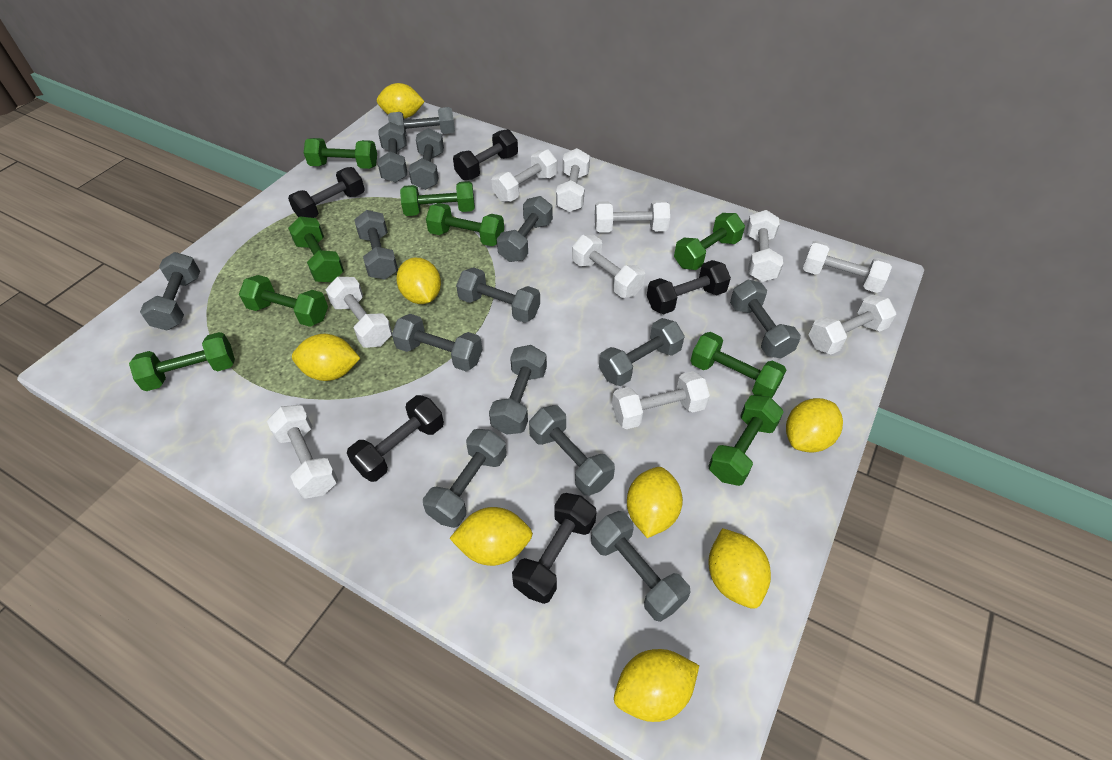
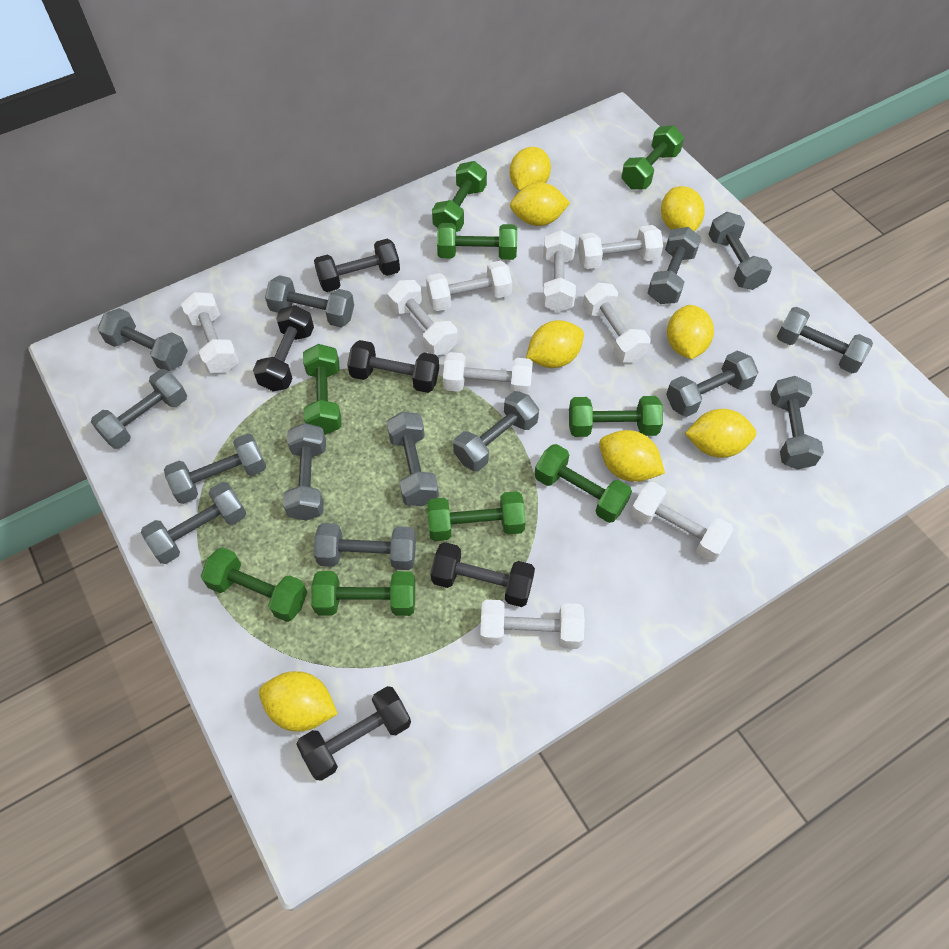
white dumbbell: [267,405,338,499] [326,277,392,348] [492,149,557,202] [556,148,590,212] [572,235,645,298] [595,200,670,233] [612,371,710,429] [746,210,783,282] [803,240,892,293] [809,295,896,355] = 10 -> [181,292,239,373] [388,280,458,356] [426,260,512,311] [443,352,533,395] [480,599,585,649] [542,230,576,312] [578,225,663,269] [582,283,651,363] [630,482,734,562] = 9

